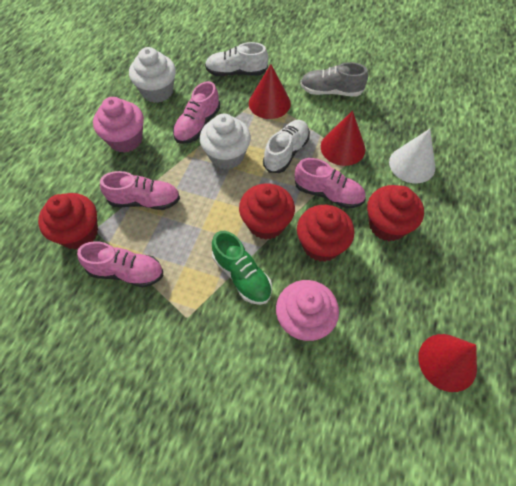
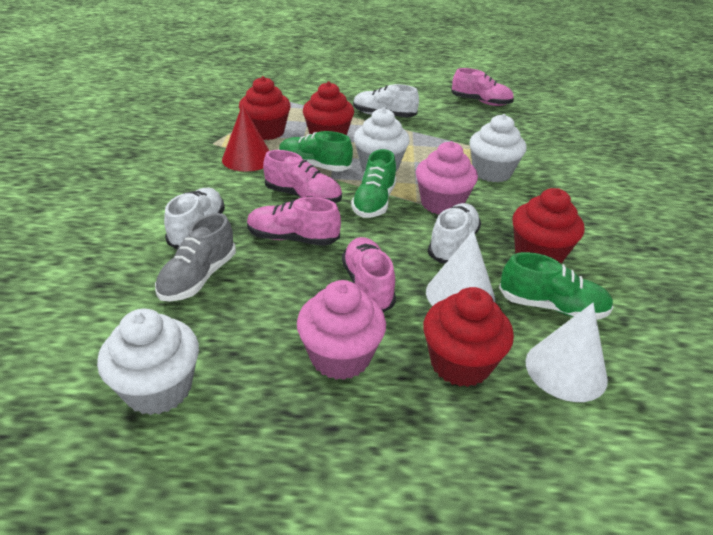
green shoe: [212,231,272,305] = 1 -> [279,131,353,172] [351,149,396,218] [499,252,613,320] = 3
red cone: [249,64,291,119] [321,111,365,166] [418,334,477,392] = 3 -> [222,104,269,172] = 1
white cone: [389,129,435,183] = 1 -> [426,230,495,306] [526,303,608,402] = 2
white cupcake: [129,47,176,103] [200,114,251,170] = 2 -> [97,309,199,415] [354,107,410,171] [469,114,526,182] = 3
white shoe: [205,42,268,76] [263,120,310,173] = 2 -> [164,188,225,249] [353,84,419,118] [428,203,481,263] = 3

